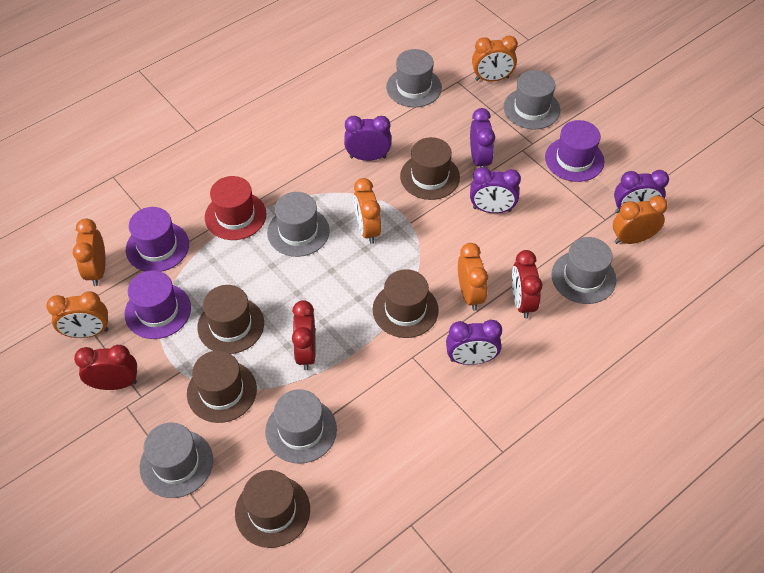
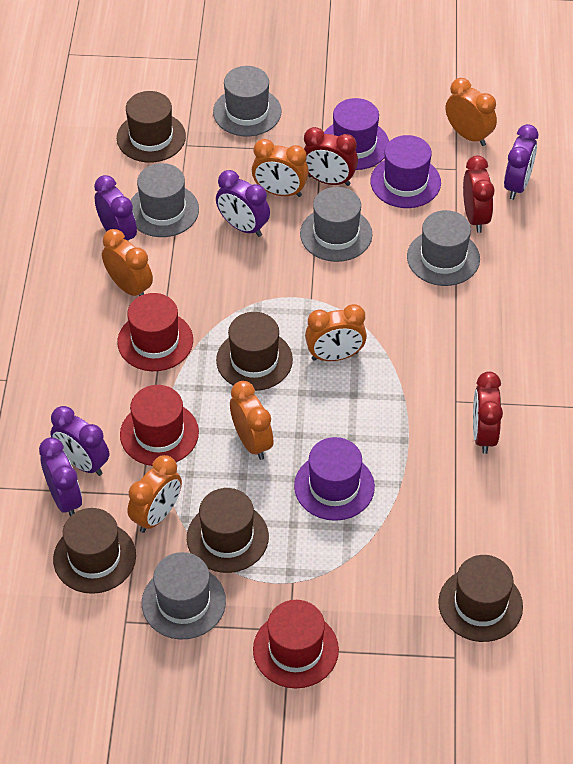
grey hat: [140,423,213,498] [265,389,337,464] [267,192,330,257] [386,49,442,107] [503,70,560,129] [551,237,616,304] = 6 -> [131,163,199,237] [142,552,226,640] [213,66,281,136] [300,187,372,262] [407,210,480,286] = 5
red hat: [205,176,266,240] = 1 -> [118,293,193,371] [120,385,199,466] [253,600,339,688] = 3

